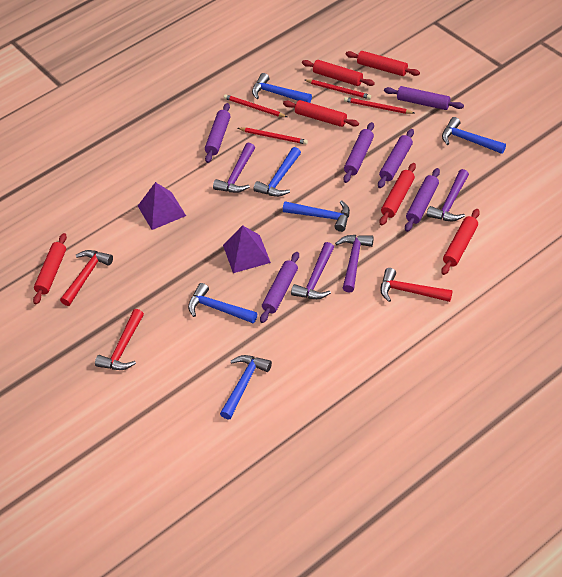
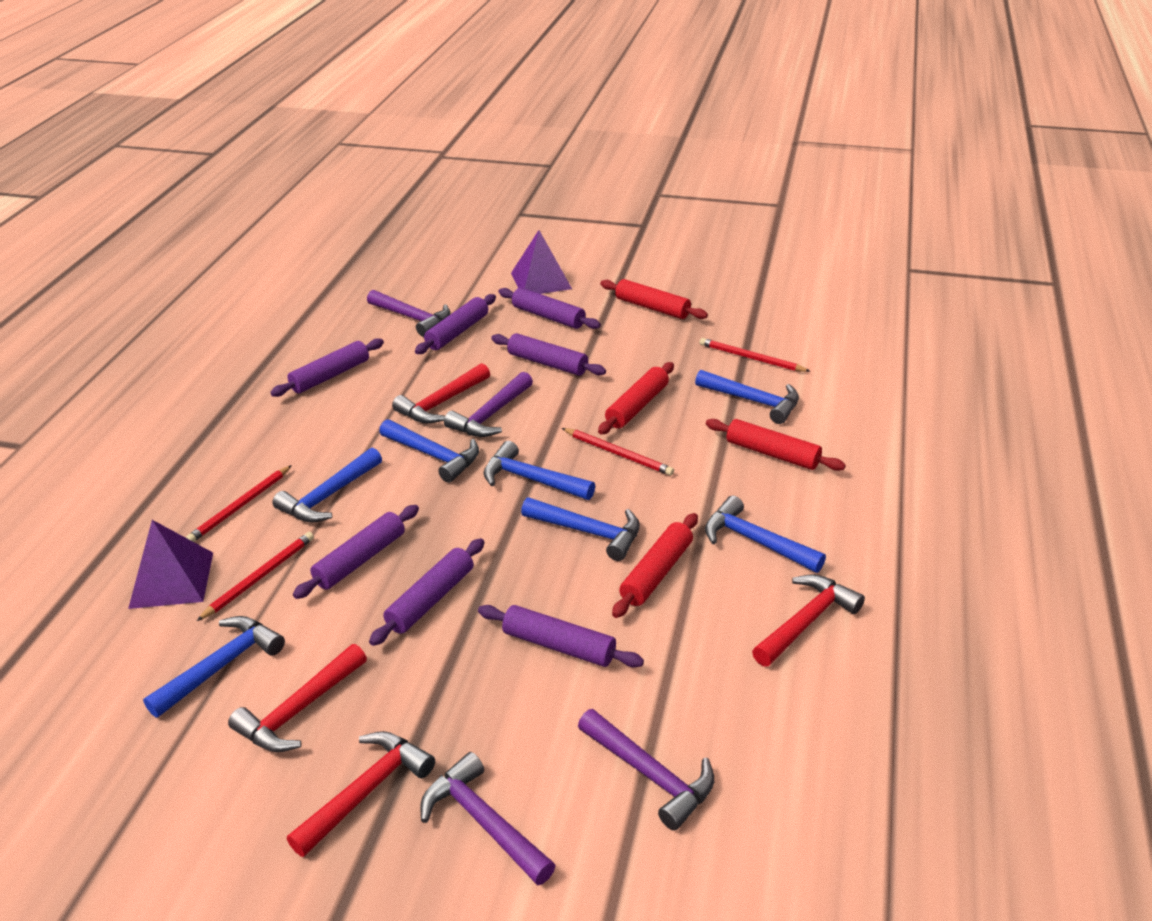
blue hammer: [188,283,257,323] [220,355,272,420] [252,73,312,103] [254,147,301,197] [283,200,350,232] [442,117,506,154] = 6 -> [143,616,285,718] [272,447,382,523] [379,419,479,483] [484,441,595,500] [521,498,640,561] [695,370,799,424] [705,496,826,573] = 7
purple rolling pin: [205,103,231,163] [260,252,299,323] [343,122,374,183] [378,129,414,188] [384,86,464,110] [405,168,440,232] = 6 -> [270,338,384,397] [293,505,419,599] [369,538,485,646] [415,294,496,354] [478,605,644,668] [491,333,606,376] [498,288,601,329] = 7
red hammer: [60,250,113,306] [95,309,144,370] [380,268,452,302] = 3 -> [228,644,367,752] [287,731,435,857] [392,363,490,423] [752,575,865,667] = 4
red rolling pin: [33,233,67,305] [283,100,359,127] [302,60,375,86] [345,51,420,76] [380,163,416,226] [441,209,480,275] = 6 -> [598,362,674,435] [600,279,708,319] [612,513,698,618] [706,419,846,471] = 4

